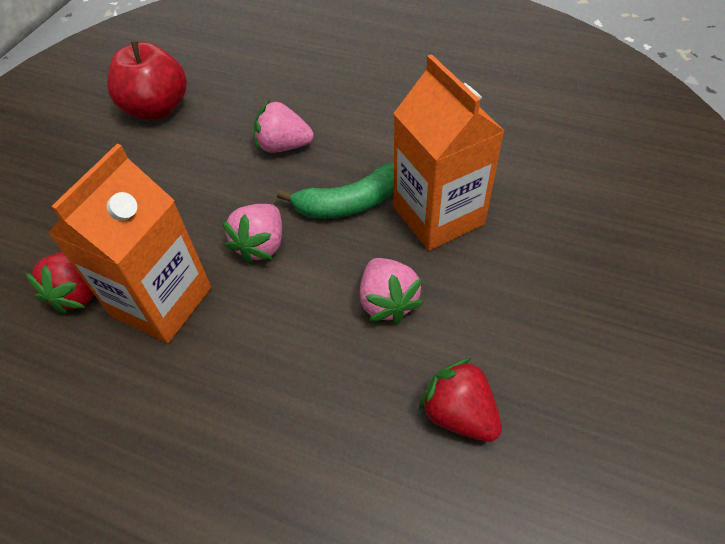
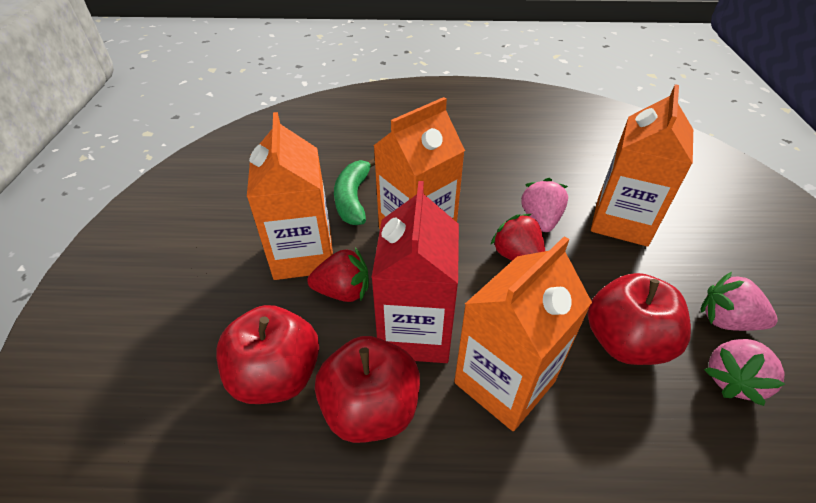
orange carton: [48,144,211,343] [393,54,504,251] = 2 -> [247,112,333,280] [373,97,465,229] [454,236,592,431] [591,84,693,247] = 4
red apple: [107,41,187,120] = 1 -> [216,305,319,404] [315,336,420,443] [588,273,691,365] = 3
red carton: none = 0 -> [371,181,459,363] = 1

